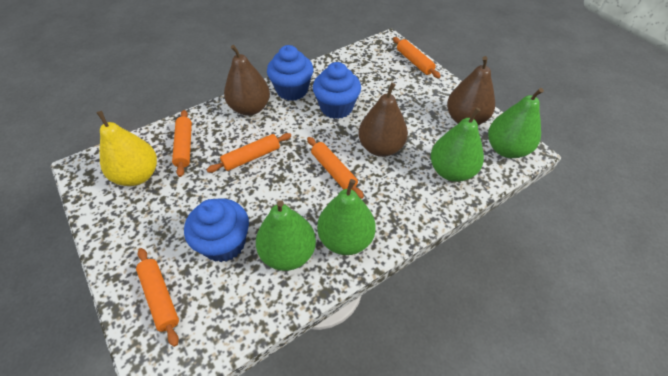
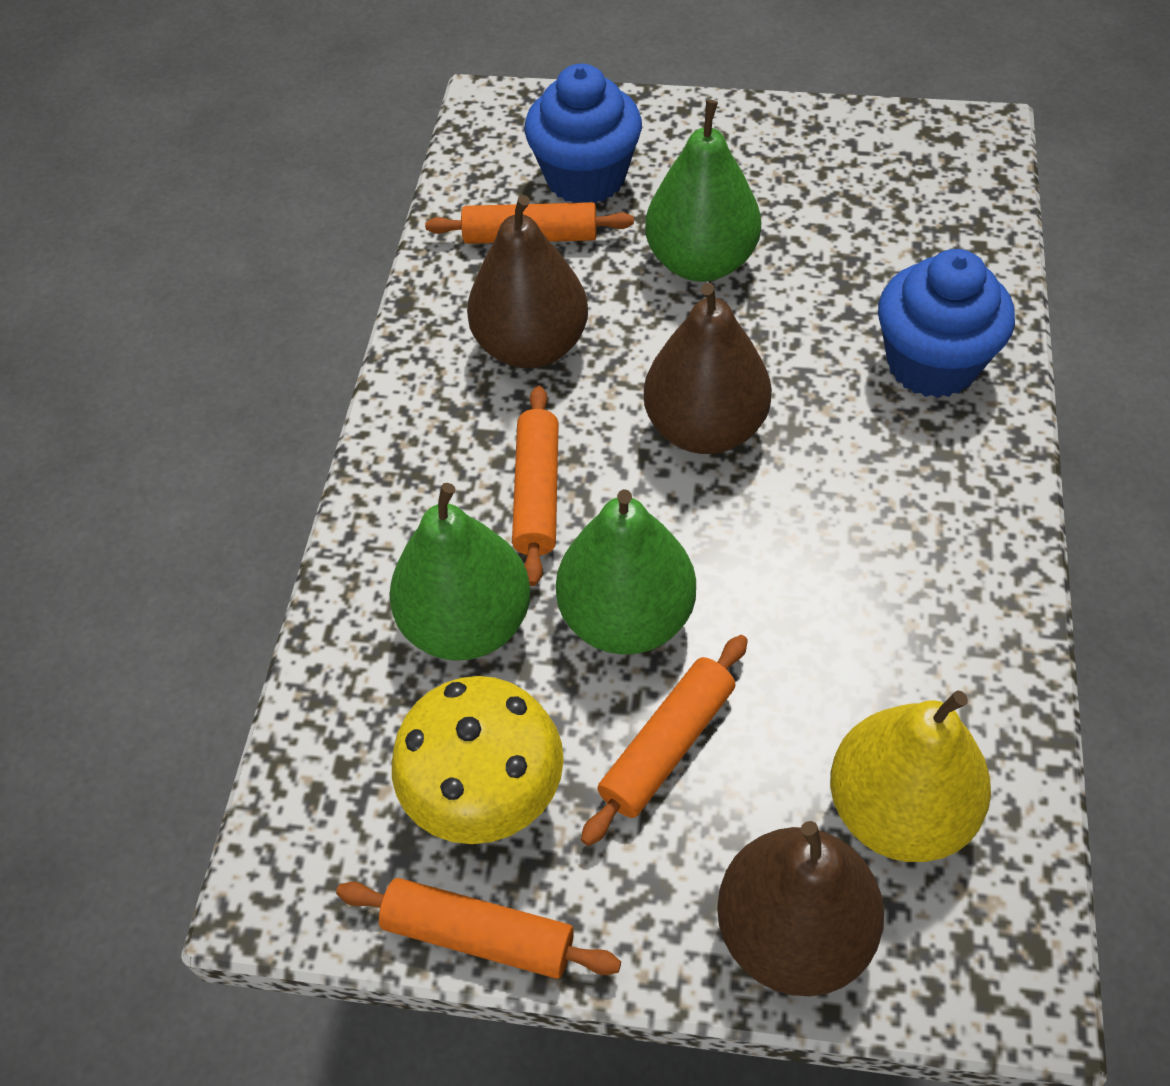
blue cupcake: [184,198,249,262] [267,45,314,101] [313,62,361,119] = 3 -> [525,64,642,203] [878,249,1015,398] = 2
green pear: [256,201,316,271] [317,179,376,255] [431,107,484,182] [488,88,544,158] = 4 -> [389,483,531,661] [556,489,696,654] [645,100,761,282] = 3
orange rolling pin: [136,248,179,347] [172,110,192,177] [206,133,291,173] [307,137,364,199] [393,37,441,78] = 5 -> [336,878,621,979] [425,202,634,244] [512,386,559,586] [581,635,748,846] = 4
yellow mushroom: none = 0 -> [392,676,564,844] = 1

